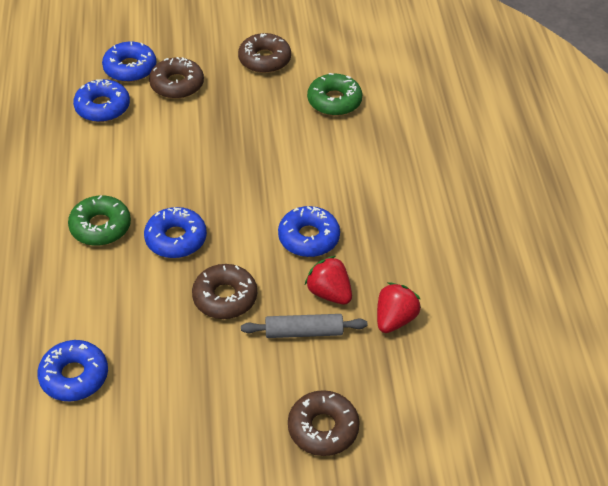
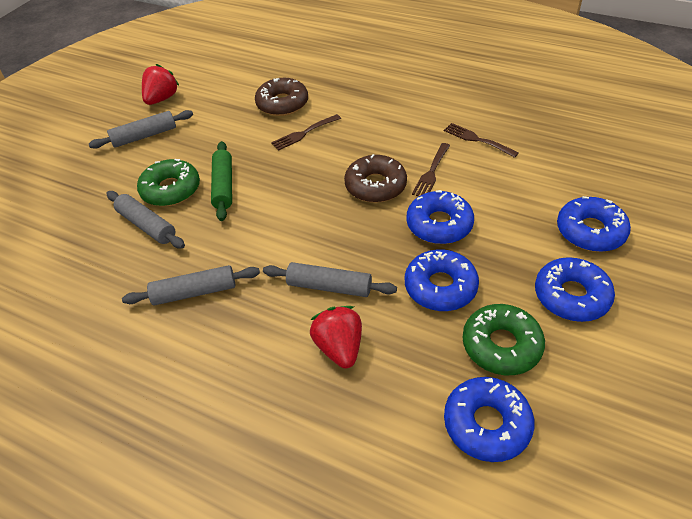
brown donut: [149,57,204,99] [192,264,257,319] [238,33,291,73] [288,390,360,456] = 4 -> [255,78,308,116] [344,154,407,203] = 2
brown fork: none = 0 -> [271,114,341,151] [412,143,450,196] [444,123,519,158] = 3
green rolling pin: none = 0 -> [211,141,232,221] = 1
grey rolling pin: [241,314,367,338] = 1 -> [89,110,193,149] [106,191,185,249] [122,265,260,305] [263,262,397,297] = 4

